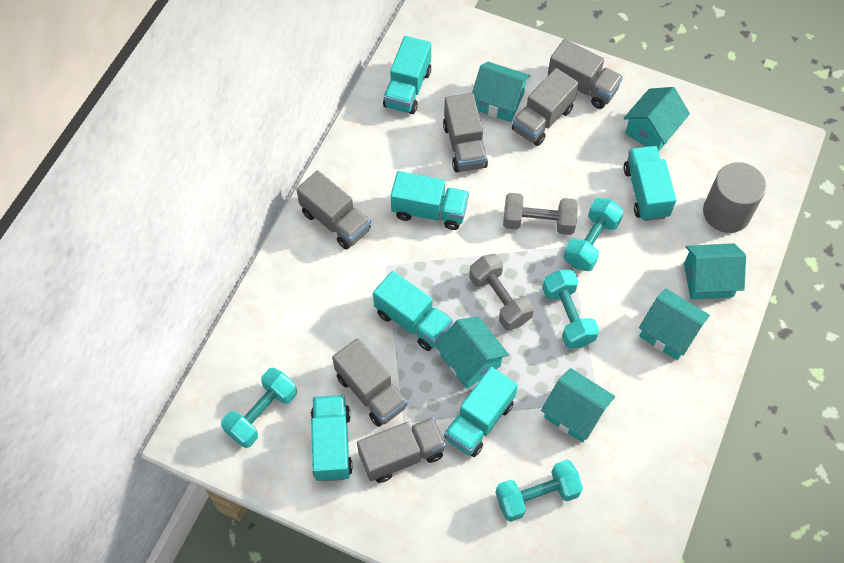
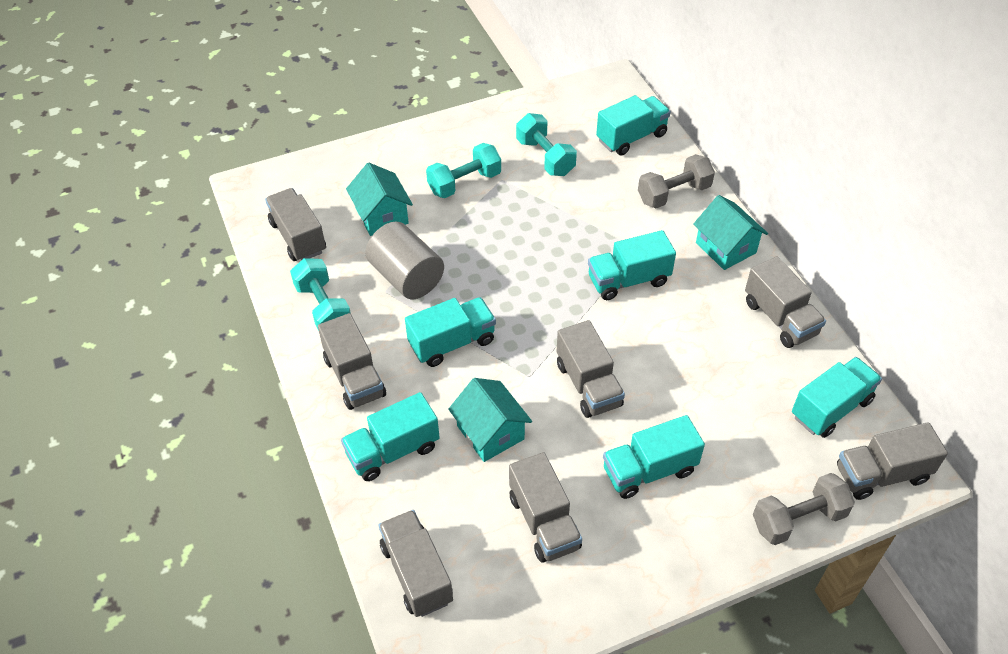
grey truck: [296,170,371,249] [332,338,407,427] [357,417,446,483] [443,93,488,172] [512,68,579,146] [548,39,623,109] = 6 -> [265,188,326,261] [318,313,386,410] [379,510,453,617] [509,452,582,563] [557,320,625,418] [745,257,826,348] [837,422,948,500] = 7
turquoise dumbbell: [221,368,297,448] [495,460,583,522] [542,270,599,348] [564,198,624,271] = 4 -> [290,258,351,331] [426,143,501,198] [516,113,577,176] = 3
turquoise house: [435,316,509,389] [472,62,530,122] [541,368,615,443] [624,87,690,151] [639,289,710,360] [684,243,746,300] = 6 -> [346,163,413,236] [448,378,532,462] [693,195,768,270] = 3

